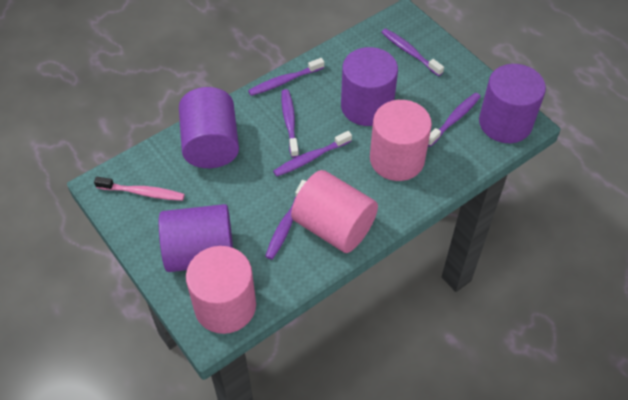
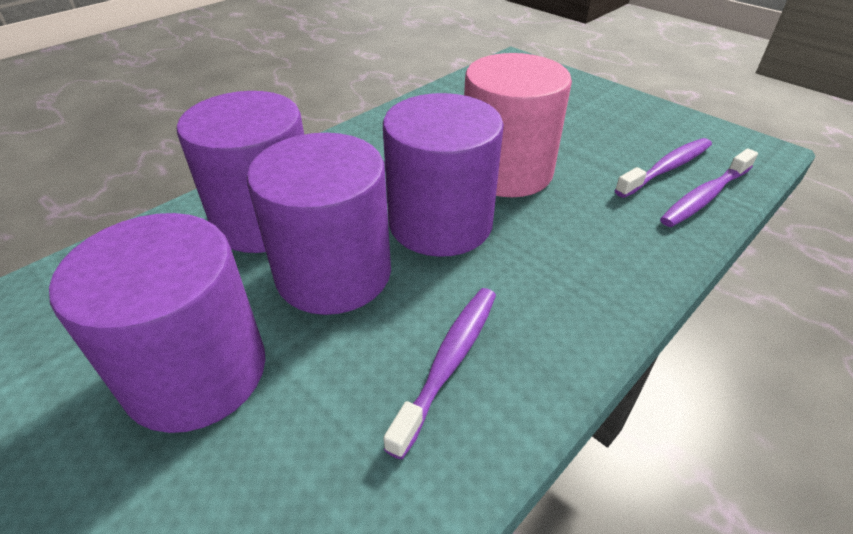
pink cylinder: [186,246,256,334] [291,170,378,253] [370,100,432,181] = 3 -> [464,53,572,197] = 1
pink toothbrush: [94,177,185,201] = 1 -> none = 0
purple toothbrush: [248,58,324,96] [265,180,306,260] [273,131,352,177] [281,89,299,158] [381,29,444,76] [428,93,481,147] = 6 -> [383,288,496,460] [615,138,712,198] [660,148,758,227] = 3

